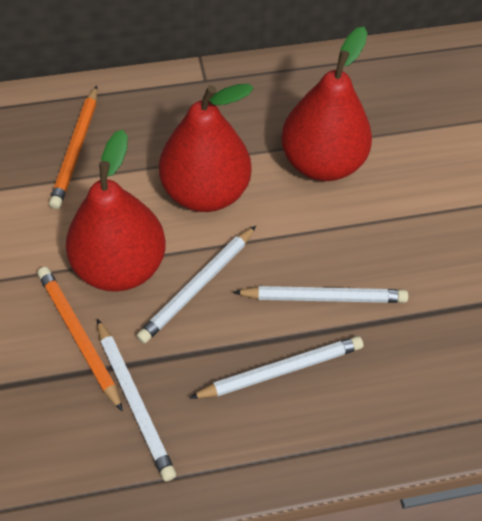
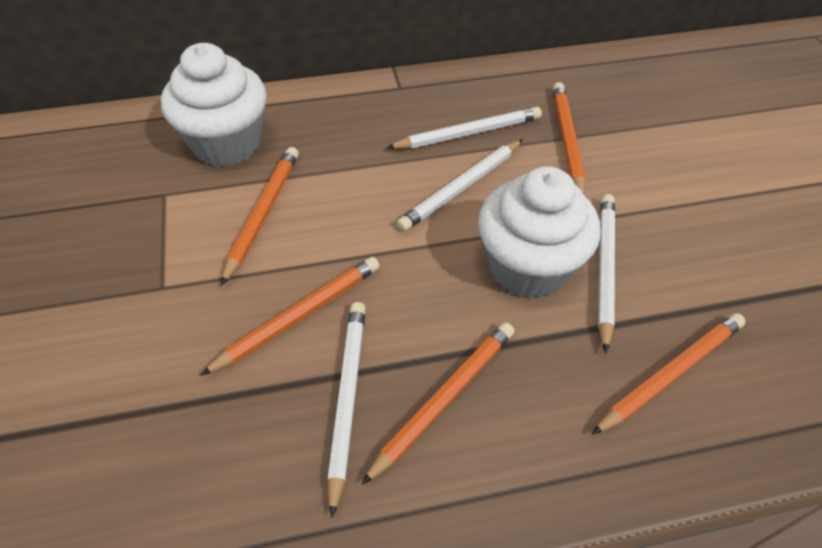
orange pencil: [37,267,123,412] [49,85,97,209] = 2 -> [200,257,380,376] [221,147,299,286] [361,322,515,485] [553,82,585,194] [592,313,746,435] = 5
red pear: [66,130,166,292] [159,84,254,212] [281,27,372,181] = 3 -> none = 0
white cupcake: none = 0 -> [161,43,267,167] [478,166,601,299] = 2

